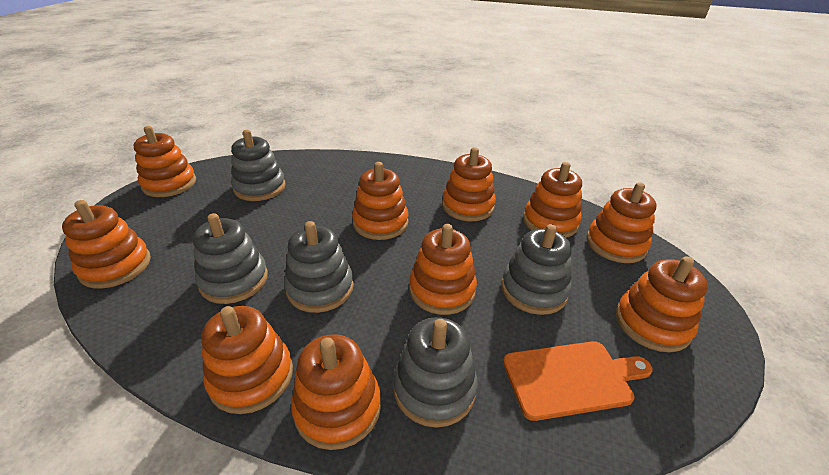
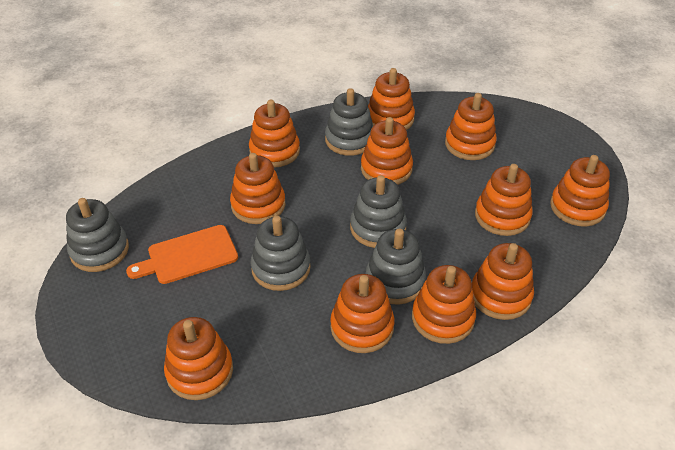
orange stacking toy: [62,200,151,289] [134,126,196,197] [201,306,293,414] [291,334,381,450] [352,162,408,240] [409,224,477,315] [442,147,496,221] [523,162,582,238] [586,182,656,263] [616,256,708,352] = 10 -> [164,317,233,400] [230,153,286,224] [249,100,300,168] [330,274,394,353] [361,117,413,185] [368,68,415,130] [412,265,476,344] [445,93,497,160] [472,243,534,320] [475,164,533,236] [550,155,610,226] = 11

